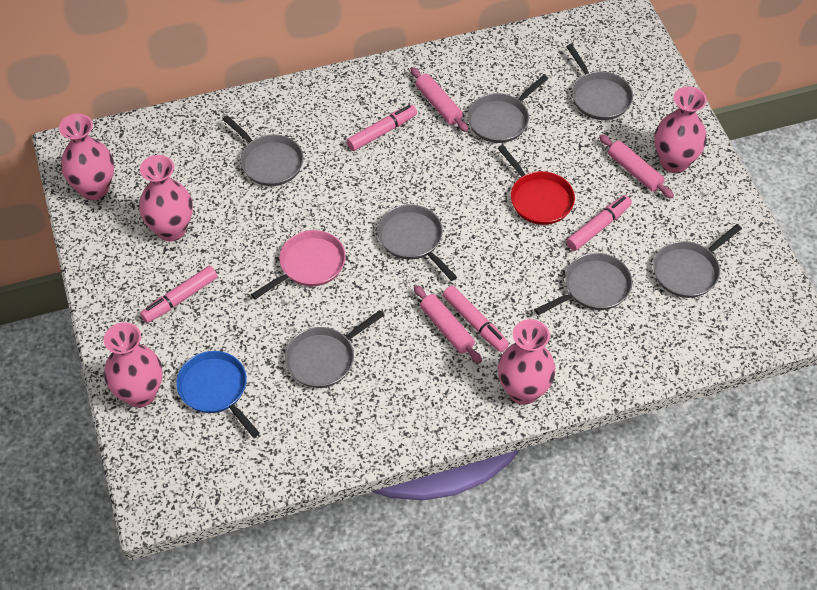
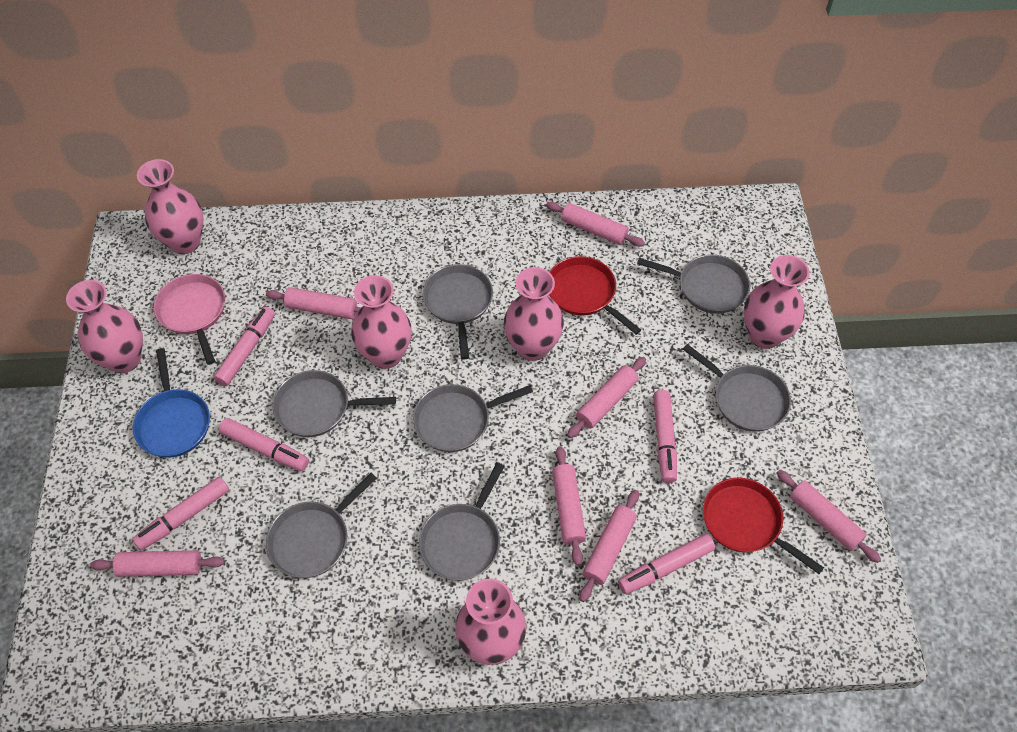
pink marker: [140,266,218,323] [347,104,417,151] [443,286,509,352] [566,195,632,251] = 4 -> [132,477,229,550] [214,307,275,386] [219,418,309,471] [618,534,715,594] [653,390,677,483] = 5
pink rolling pin: [411,67,468,132] [414,285,482,363] [599,134,674,198] = 3 -> [90,550,225,577] [266,287,361,319] [546,202,645,247] [552,446,586,566] [567,357,646,438] [580,490,639,602] [777,470,881,563] = 7
pink vase: [59,114,114,200] [104,322,163,408] [139,155,193,242] [498,319,555,405] [654,86,707,173] = 5 -> [66,280,143,373] [137,159,204,254] [351,275,412,369] [455,579,526,665] [504,267,564,361] [744,255,810,349] = 6
red pan: [498,145,575,225] = 1 -> [549,256,641,335] [703,478,824,574] = 2

